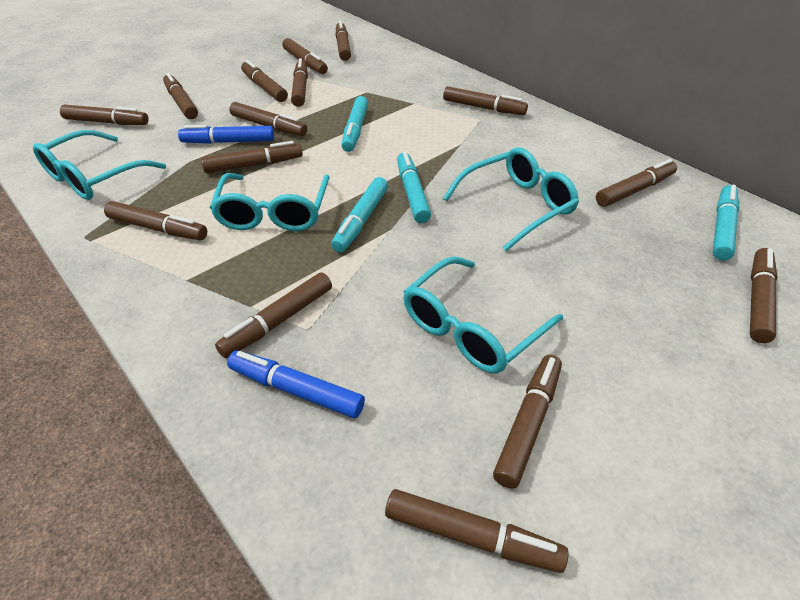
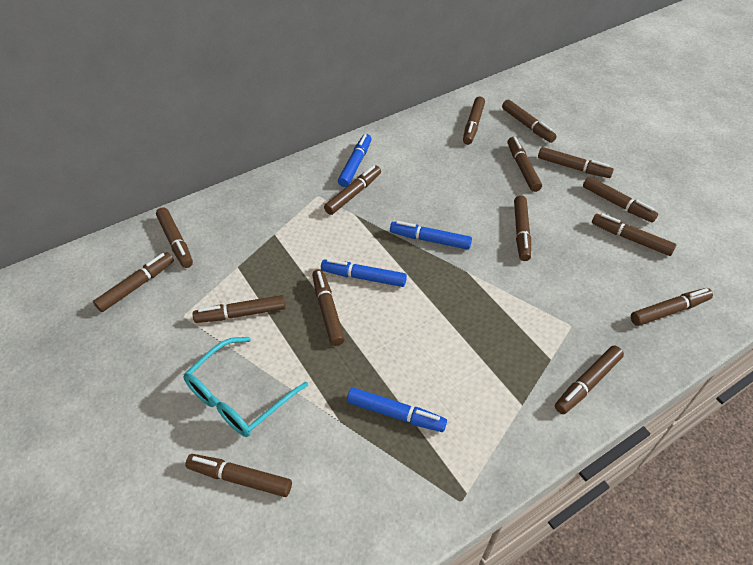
blue marker: [178,125,274,144] [227,351,365,418] = 2 -> [321,259,407,287] [338,134,371,187] [347,387,447,432] [390,221,472,250] = 4
turquoise glasses: [33,130,166,200] [210,173,330,231] [403,256,563,373] [443,148,579,251] = 4 -> [183,337,308,437] = 1
turquoise marker: [331,177,388,253] [341,96,368,152] [397,152,431,223] [713,185,739,261] = 4 -> none = 0

